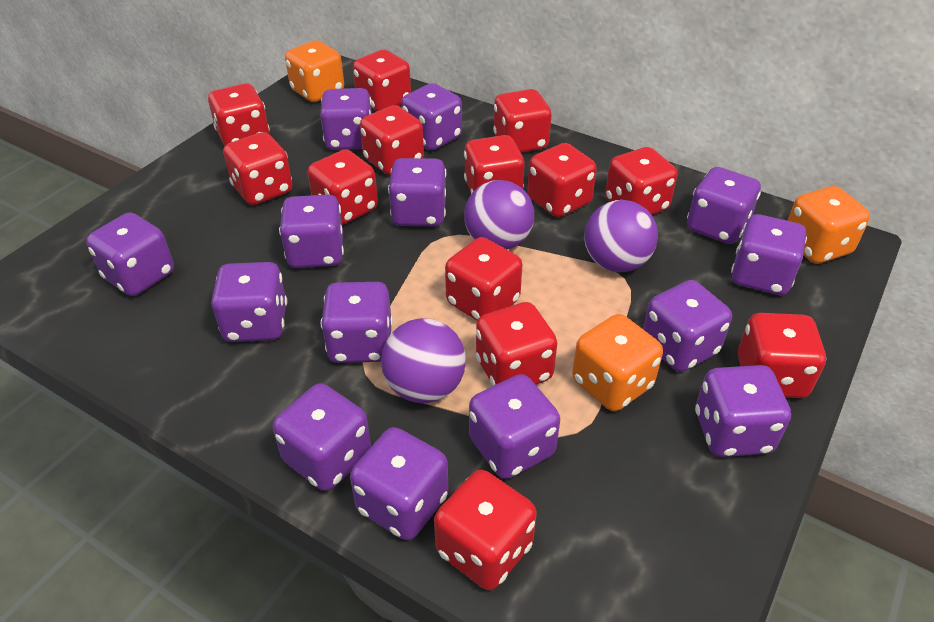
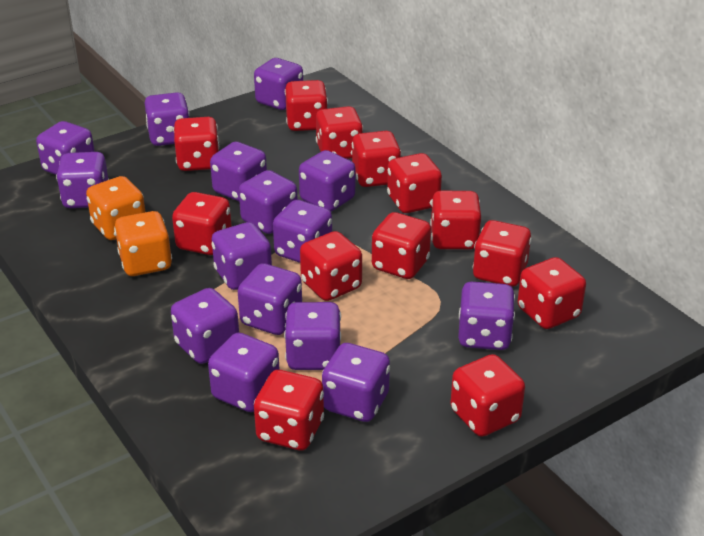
orange dice: [285,40,344,102] [572,314,663,411] [787,186,870,264] = 3 -> [86,176,145,240] [114,211,172,276] = 2
purple ball: [381,318,466,403] [464,180,534,249] [584,200,658,273] = 3 -> none = 0
purple dice: [86,212,174,296] [211,262,287,342] [273,383,371,491] [279,195,344,268] [320,88,372,150] [321,282,393,363] [350,427,449,540] [388,158,446,226] [401,83,462,150] [469,374,560,479] [643,280,732,372] [687,167,761,244] [695,365,791,457] [731,214,807,295] = 14 -> [36,121,95,175] [56,152,109,208] [145,92,190,146] [171,288,239,364] [208,333,280,412] [210,142,267,202] [212,222,272,290] [238,263,302,335] [239,170,298,234] [254,58,303,110] [273,200,332,263] [284,302,341,370] [299,150,355,211] [322,343,390,422] [458,282,515,350] = 15

